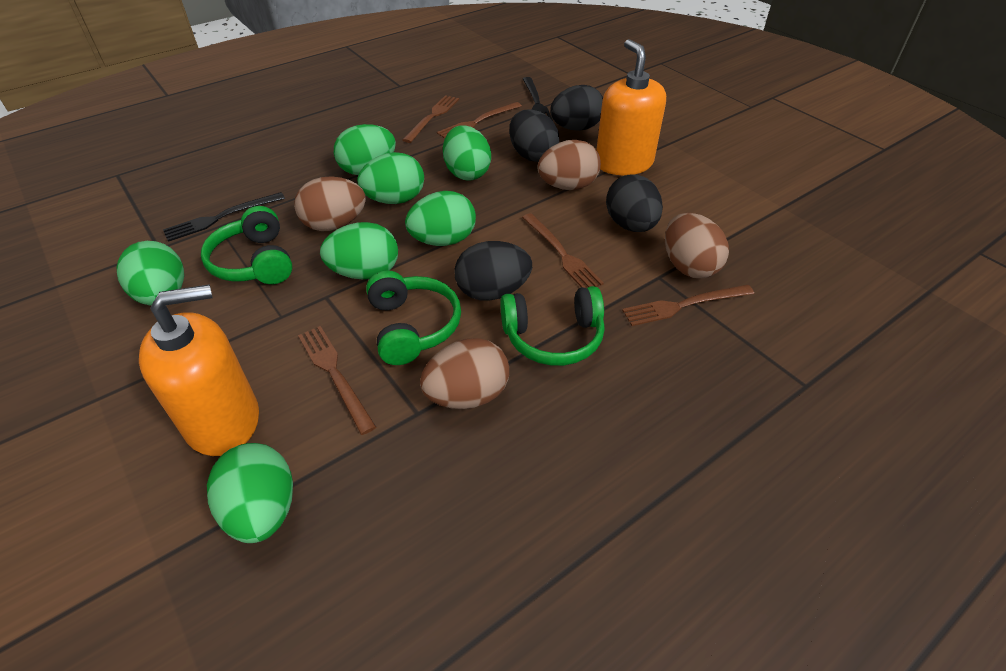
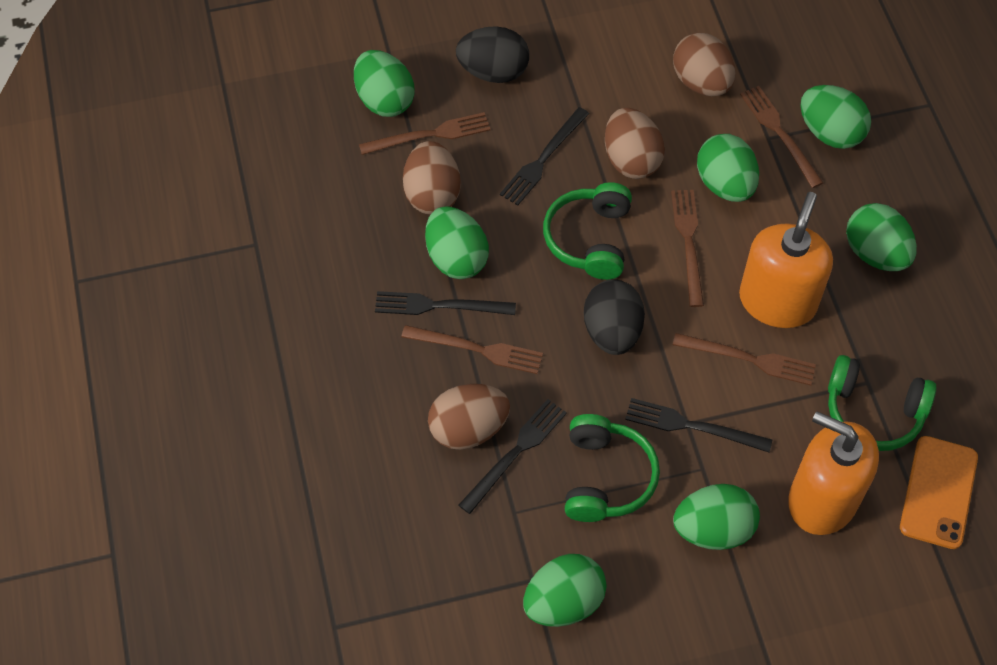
black egg: [454,241,532,301] [509,109,559,162] [550,85,603,131] [606,174,663,232] = 4 -> [456,26,529,83] [584,279,645,355] = 2
black fork: [163,192,285,242] [523,77,553,121] = 2 -> [375,291,516,315] [459,399,567,514] [500,107,589,206] [625,398,772,452] = 4
orange phone: none = 0 -> [900,436,978,549] = 1

